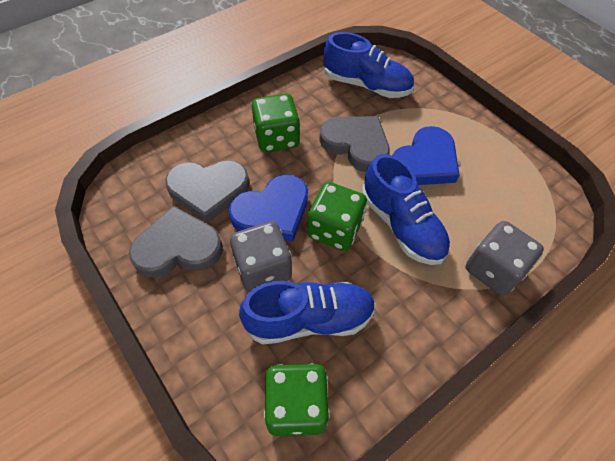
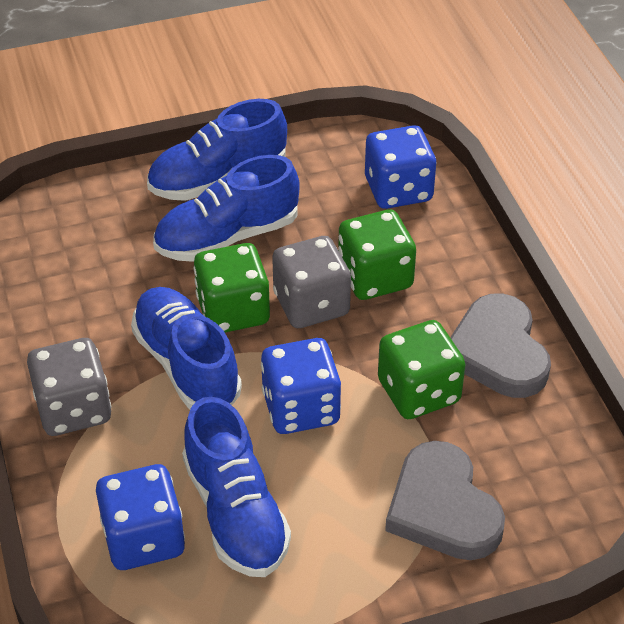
blue dice: none = 0 -> [96,464,185,570] [261,338,341,434] [365,125,436,209] = 3
blue heart: [229,175,308,242] [392,126,460,185] = 2 -> none = 0
blue shoe: [239,281,376,345] [323,32,414,98] [362,154,450,265] = 3 -> [131,287,242,410] [147,99,287,201] [153,155,300,262] [182,397,291,577] = 4
grey heart: [129,206,223,278] [165,160,249,223] [319,116,390,172] = 3 -> [385,441,505,560] [450,293,551,398] = 2

